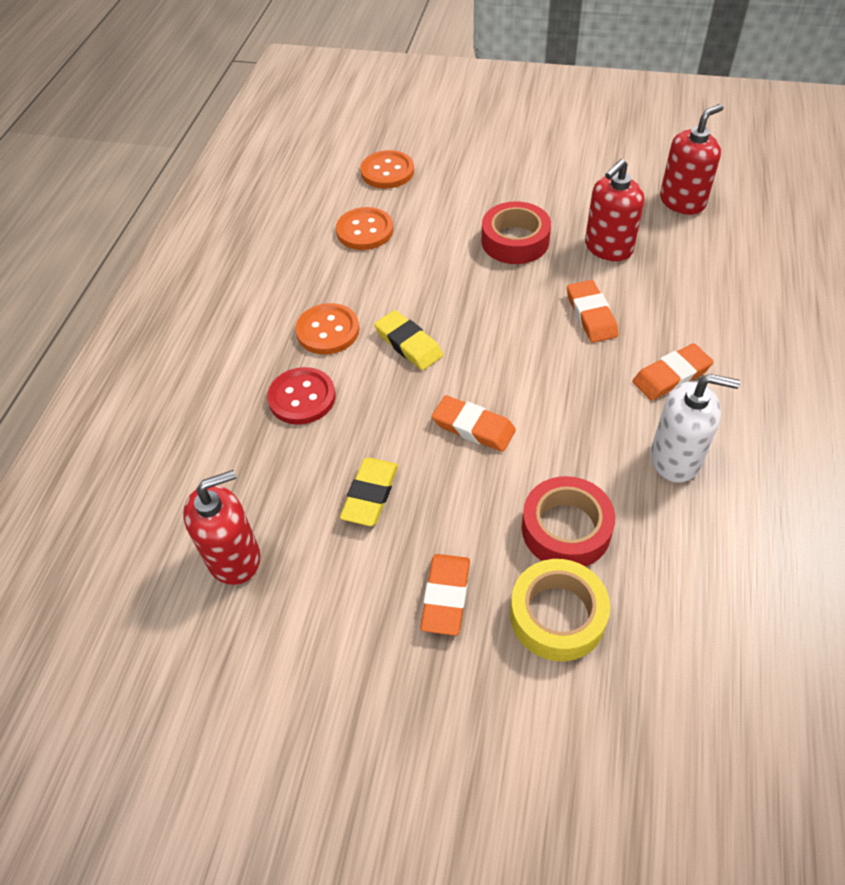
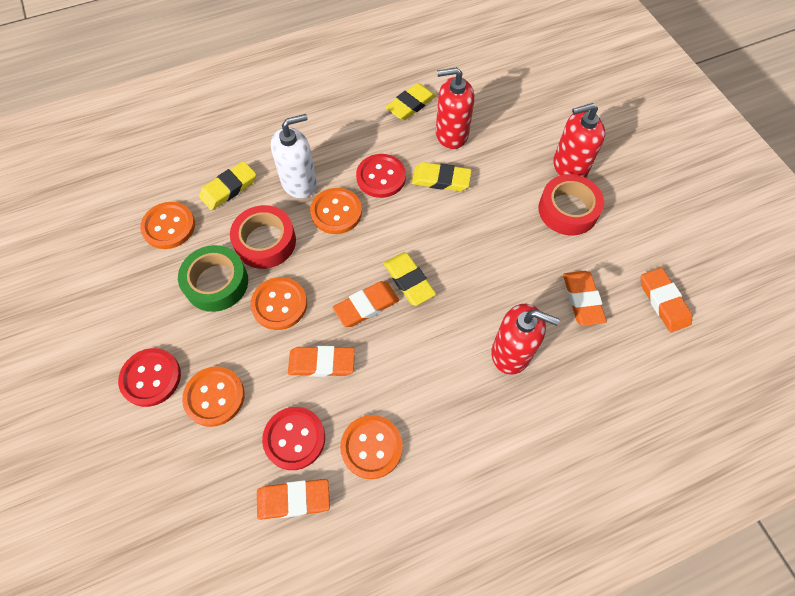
green tape: none = 0 -> [178,245,248,312] = 1
orange button: [295,303,359,354] [336,207,393,250] [360,150,414,189] = 3 -> [140,202,195,249] [182,366,245,427] [250,277,307,330] [310,188,362,234] [340,415,403,479] = 5
orange eraser: [420,554,470,636] [432,395,516,452] [567,280,618,343] [632,343,714,401] = 4 -> [257,479,330,520] [288,346,355,377] [332,281,399,327] [563,271,607,326] [641,268,692,332] = 5
red button: [267,367,336,425] = 1 -> [118,348,181,407] [262,407,325,470] [356,154,406,198] = 3
yellow eraser: [340,458,398,526] [374,310,443,370] = 2 -> [199,161,256,210] [383,252,436,306] [385,83,436,121] [412,162,472,191] = 4
yellow tape: [510,559,610,661] = 1 -> none = 0

